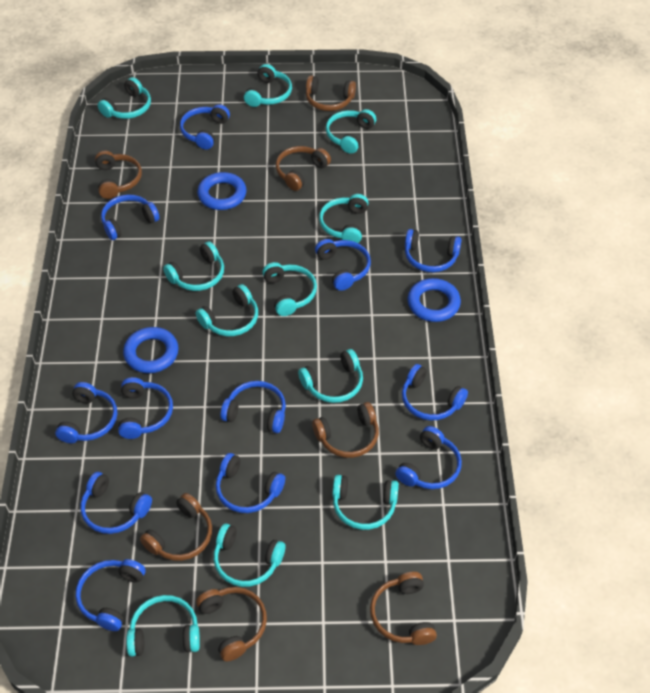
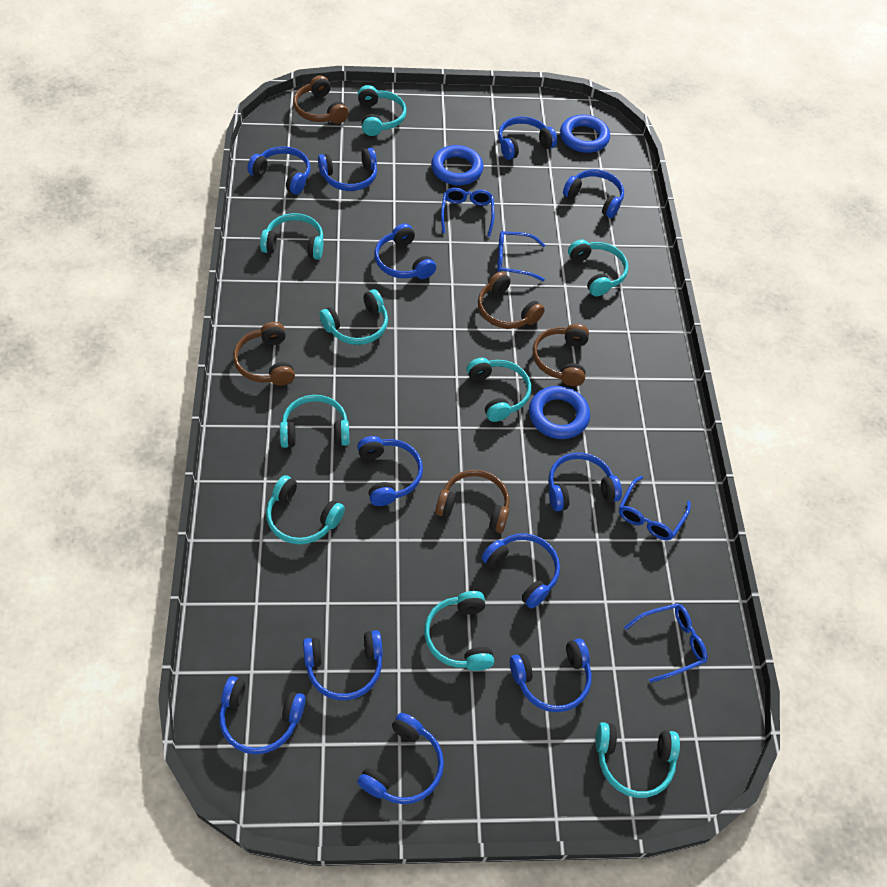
blue glasses: none = 0 -> [441,188,495,237] [497,231,545,281] [619,476,691,540] [624,603,707,683] = 4
brown headphones: [95,151,142,199] [140,493,212,561] [196,587,267,661] [276,146,331,191] [306,75,356,111] [312,402,379,458] [370,572,437,645] = 7 -> [233,322,295,386] [293,75,349,124] [435,470,510,533] [478,271,545,329] [533,324,589,386] = 5
turquoise headphones: [98,77,151,119] [126,595,200,656] [163,241,224,291] [196,284,258,336] [214,523,286,587] [244,64,292,107] [262,262,317,316] [298,349,363,403] [319,194,369,243] [326,109,376,154] [332,475,399,530] = 11 -> [260,213,323,260] [266,475,345,544] [280,395,349,448] [319,289,388,345] [358,85,406,136] [424,591,494,671] [467,358,531,422] [568,239,628,296] [596,722,680,798] = 9

